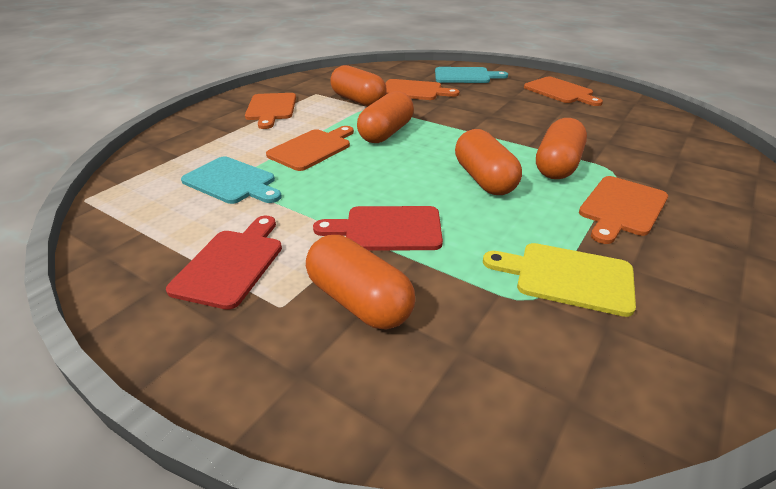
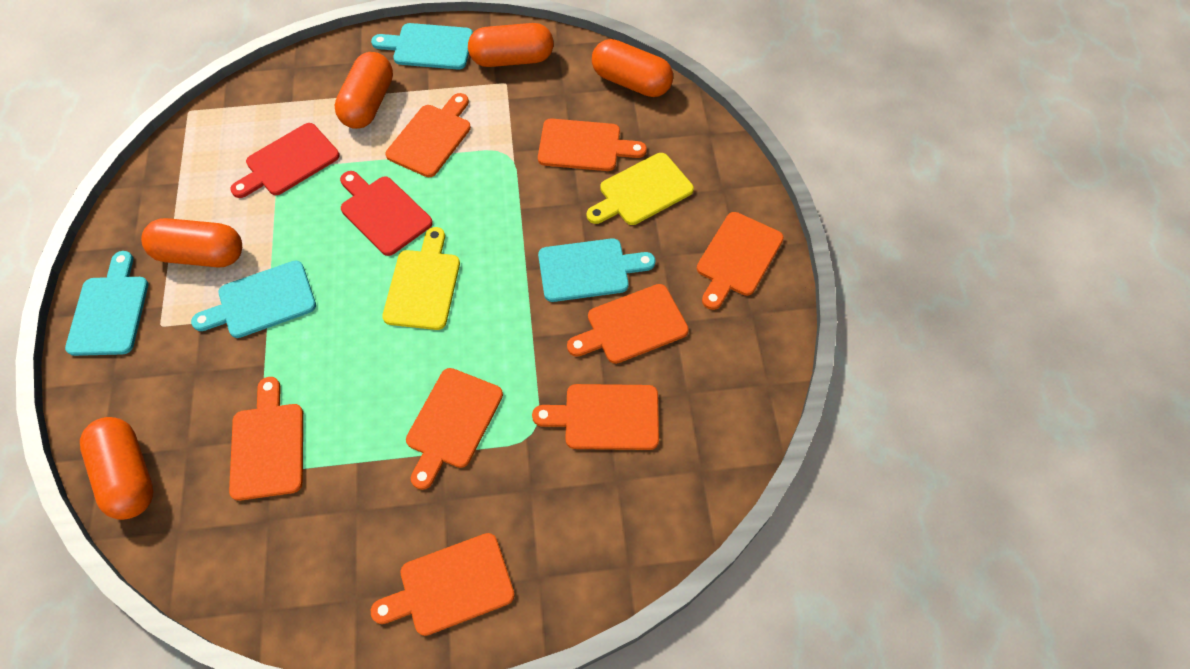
orange cutting board: [245,93,296,129] [266,126,354,171] [385,79,459,100] [524,77,603,106] [579,176,668,244] = 5 -> [229,377,303,501] [371,533,515,636] [386,93,471,177] [406,368,503,490] [532,384,659,450] [538,119,647,171] [567,284,689,364] [697,212,784,310] = 8
turquoise cutting board: [181,157,282,204] [435,67,508,83] = 2 -> [65,251,148,356] [191,260,316,338] [371,23,473,69] [538,238,655,302] = 4
yellow cutting board: [483,243,636,317] = 1 -> [382,227,460,330] [587,153,694,225] = 2

